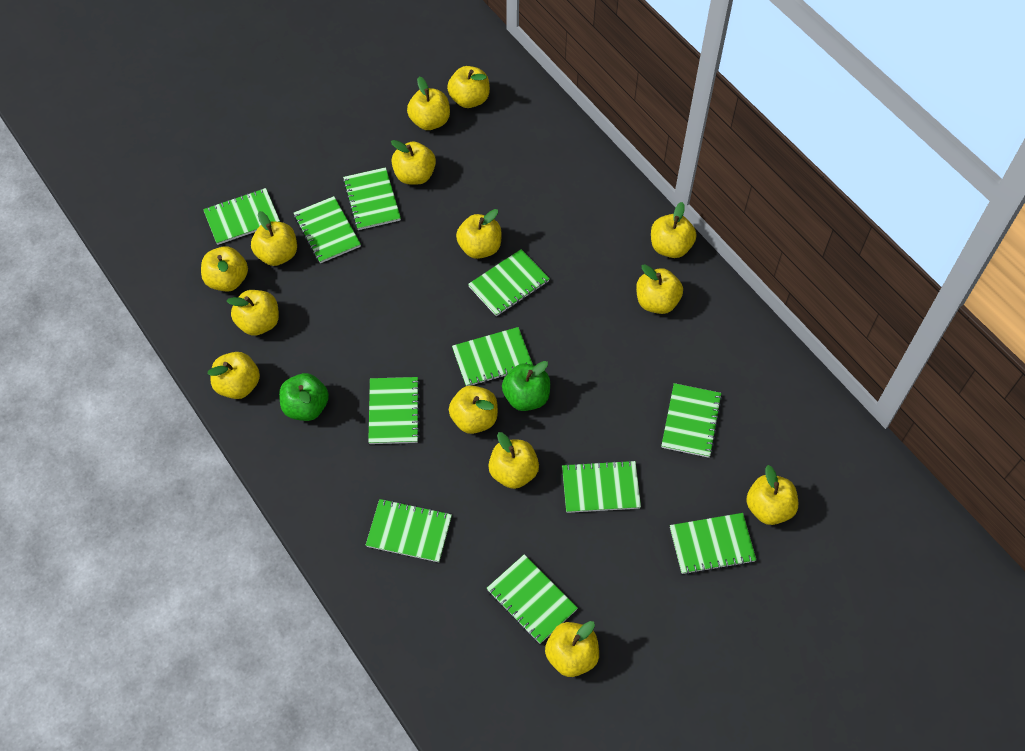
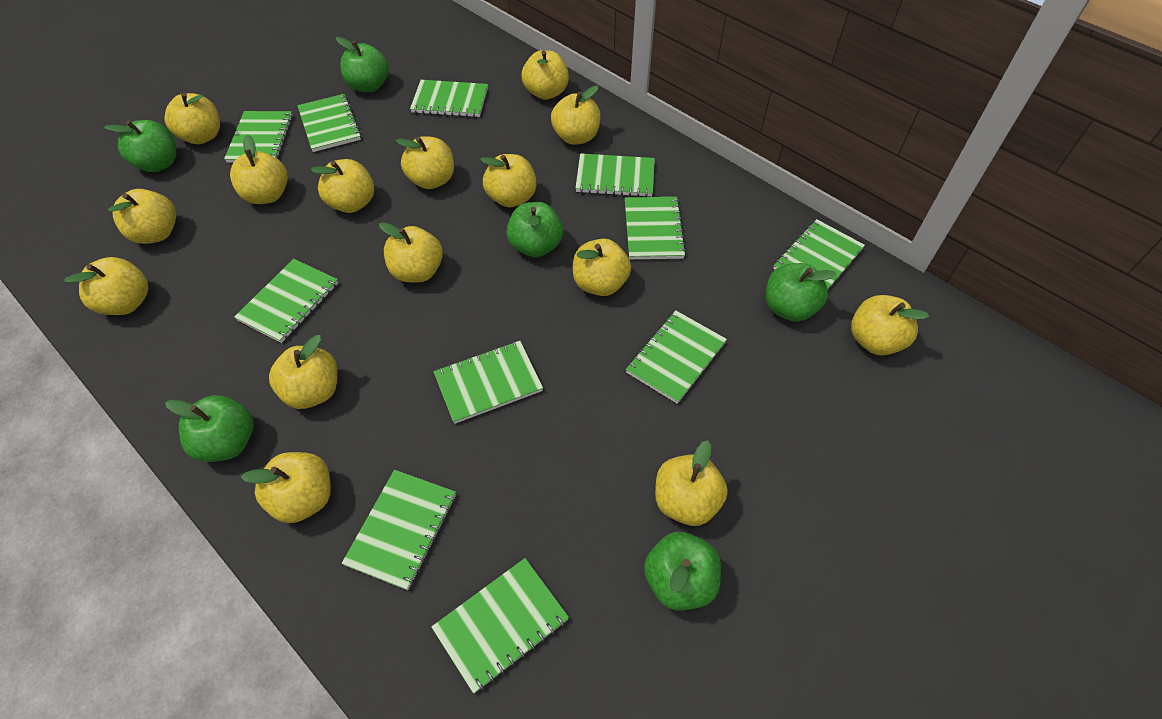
green apple: [279,373,329,421] [502,361,550,411] = 2 -> [104,120,176,172] [165,395,253,462] [336,37,389,92] [506,202,563,257] [644,532,721,611] [766,263,837,322] = 6
yellow apple: [201,246,248,292] [208,352,260,399] [227,290,279,336] [251,211,297,266] [391,140,436,185] [407,77,450,130] [447,66,490,108] [449,385,498,434] [456,209,502,259] [488,432,539,489] [545,621,599,677] [636,264,683,314] [651,202,697,258] [746,465,798,525] = 14 -> [64,257,148,315] [108,189,176,244] [165,93,220,144] [230,135,288,204] [241,452,331,523] [269,335,338,409] [310,159,374,213] [379,222,443,283] [396,136,454,189] [480,154,537,207] [521,50,569,100] [551,85,601,145] [573,239,631,296] [655,440,728,526] [851,295,929,355] = 15

